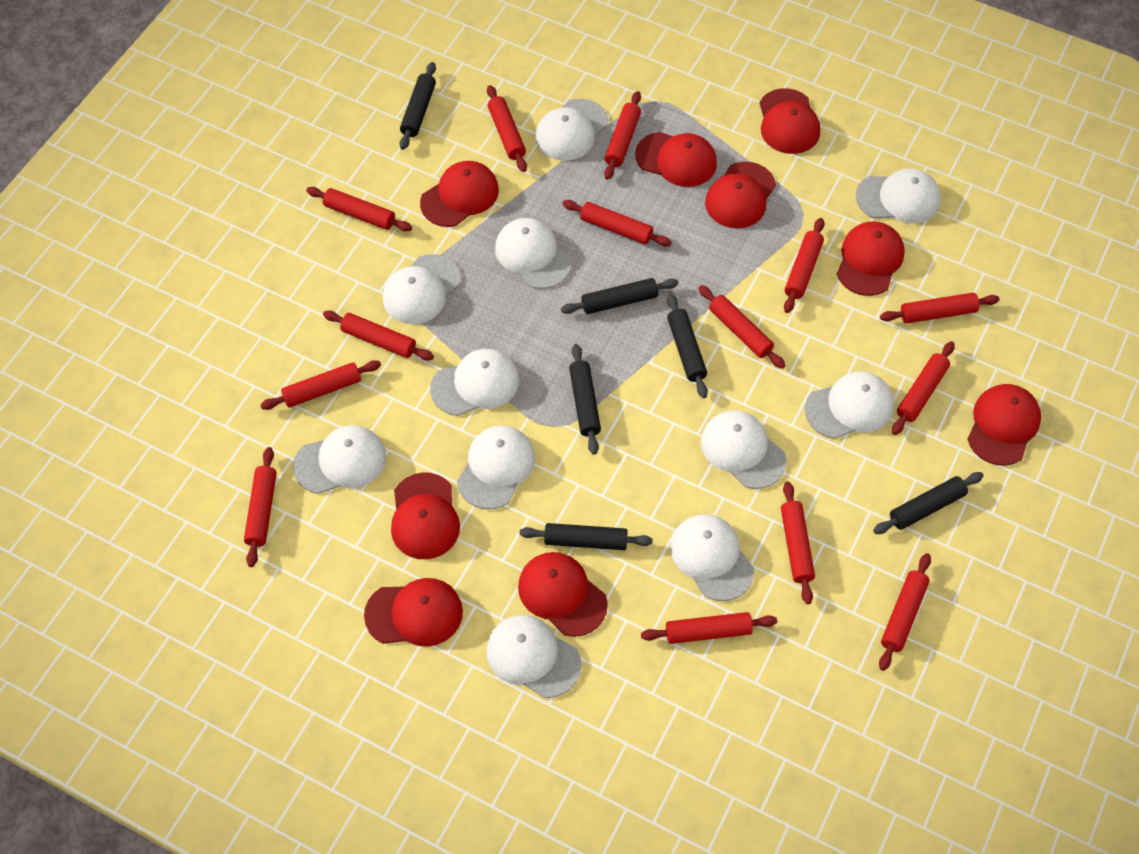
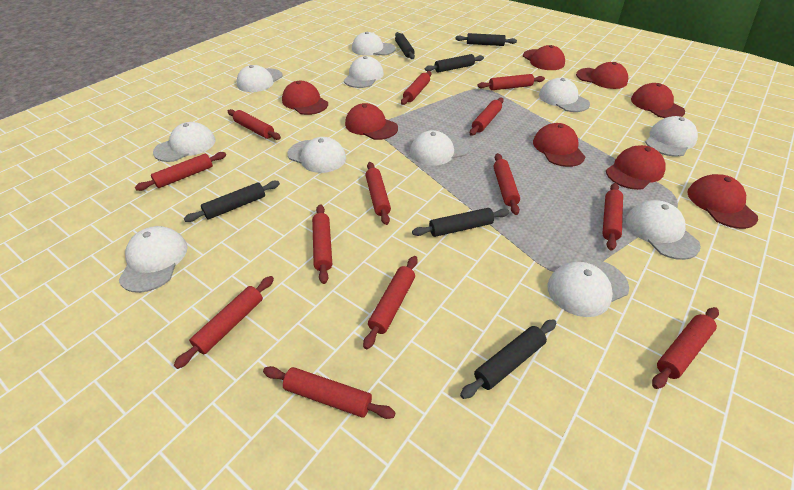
red cap: [364,578,463,646] [391,472,460,559] [420,161,499,227] [518,552,608,637] [635,132,717,187] [705,161,776,228] [760,88,820,154] [837,222,905,296] [967,384,1041,466] = 9 -> [282,81,328,115] [345,103,398,140] [523,45,565,70] [533,123,585,167] [576,62,628,89] [606,145,666,190] [631,83,685,118] [687,174,758,229] = 8
red rolling pin: [244,447,277,567] [261,360,381,410] [306,187,412,232] [323,311,434,360] [487,85,527,172] [562,200,672,247] [604,91,641,180] [641,612,777,644] [698,285,785,369] [781,482,815,604] [784,218,824,313] [879,553,931,671] [880,293,1000,323] [892,341,955,435] = 14 -> [135,152,226,191] [174,276,274,369] [228,109,281,140] [263,366,396,419] [312,204,332,284] [363,256,418,349] [365,162,391,225] [401,71,432,105] [470,98,504,136] [477,74,545,90] [493,153,520,215] [602,183,623,251] [652,307,719,389] = 13

